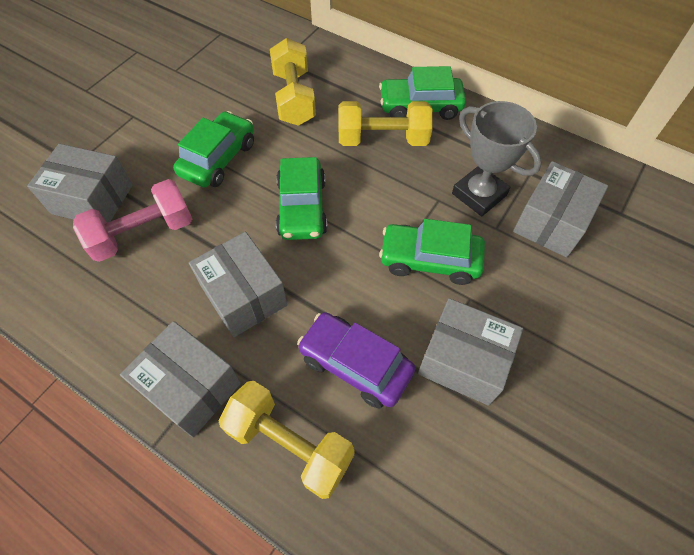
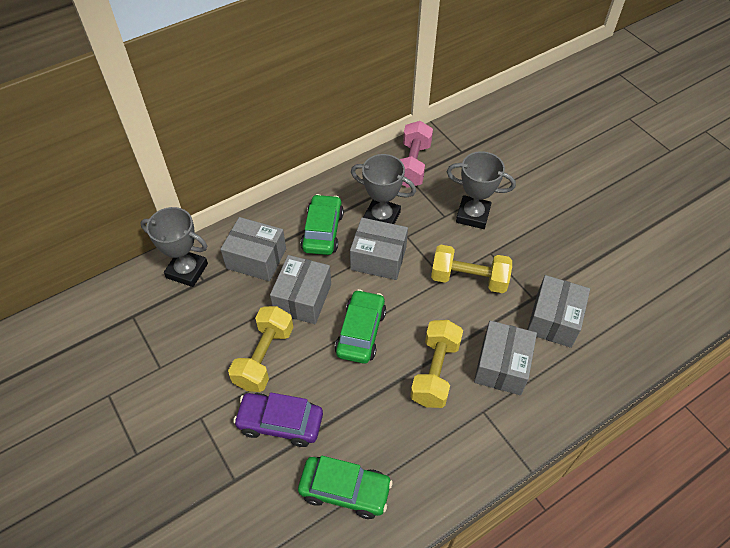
green car: [173,111,254,188] [276,157,327,240] [379,66,466,120] [379,219,485,285] = 4 -> [298,456,393,519] [301,194,344,255] [335,289,386,364] = 3
grey trophy: [452,101,542,216] = 1 -> [140,207,208,287] [351,154,416,224] [447,151,516,229] = 3

